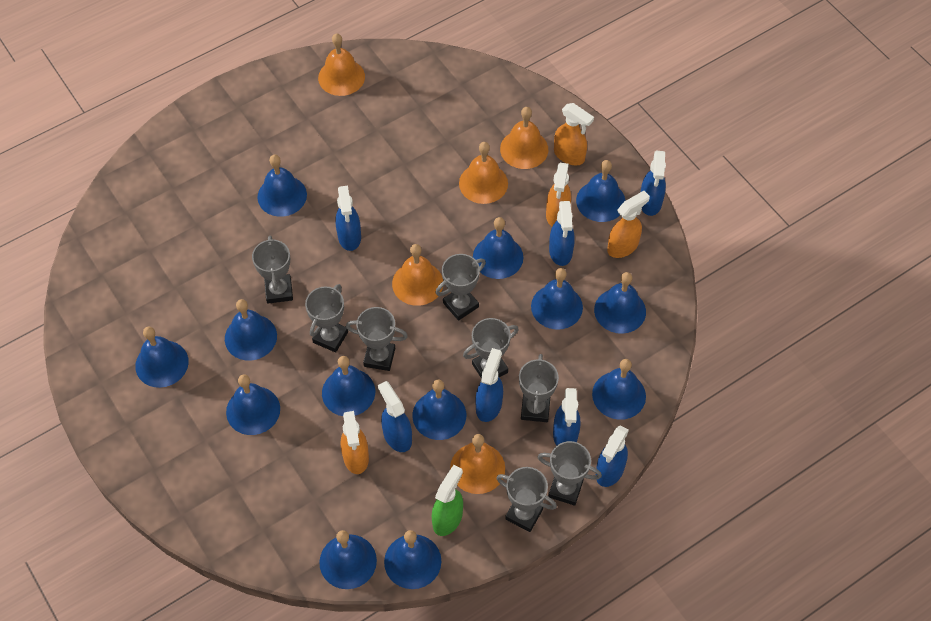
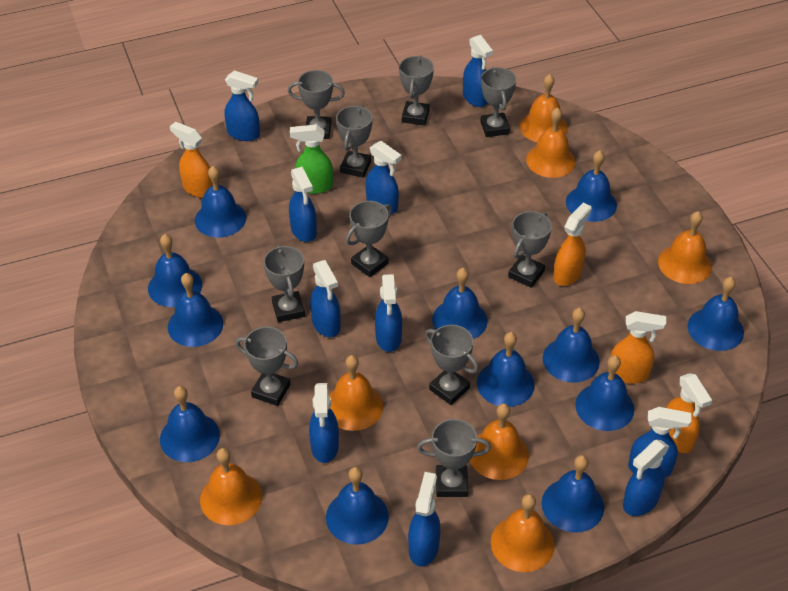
blue bell: [135,327,189,388] [225,299,277,361] [226,374,280,435] [257,155,307,217] [319,530,377,589] [322,356,375,416] [384,530,441,589] [412,379,466,440] [473,217,523,279] [531,268,583,330] [576,160,626,222] [592,359,646,420] [594,272,646,334] = 13 -> [148,234,202,307] [160,386,220,462] [168,273,223,347] [195,166,246,238] [326,467,389,545] [432,268,487,339] [477,332,535,407] [542,455,604,532] [543,308,600,383] [566,150,617,222] [575,355,634,431] [688,277,744,351] = 12
blue spray bottle: [335,186,361,251] [378,381,412,452] [475,348,503,422] [549,201,575,266] [553,388,580,446] [596,426,629,487] [641,151,666,216] = 7 -> [225,70,260,141] [289,167,317,242] [309,383,339,463] [310,260,340,337] [366,141,402,214] [375,274,402,352] [408,472,440,567] [463,35,493,107] [623,440,670,516] [628,407,691,478] = 10
grey trophy: [252,236,293,304] [305,284,348,352] [346,307,408,371] [435,254,486,321] [463,318,519,378] [497,467,557,532] [519,354,559,422] [538,441,602,506] = 8 -> [235,327,298,406] [264,245,305,322] [287,70,345,139] [336,105,372,178] [346,201,392,277] [399,56,434,125] [417,419,491,497] [425,325,479,405] [480,67,516,137] [508,211,552,288] = 10
orange bell: [318,33,365,96] [392,244,443,306] [450,434,505,494] [459,142,508,204] [500,107,548,169] = 5 -> [200,448,262,525] [329,355,383,431] [470,403,529,480] [491,494,555,572] [520,74,568,142] [526,107,576,178] [658,211,712,284] = 7

